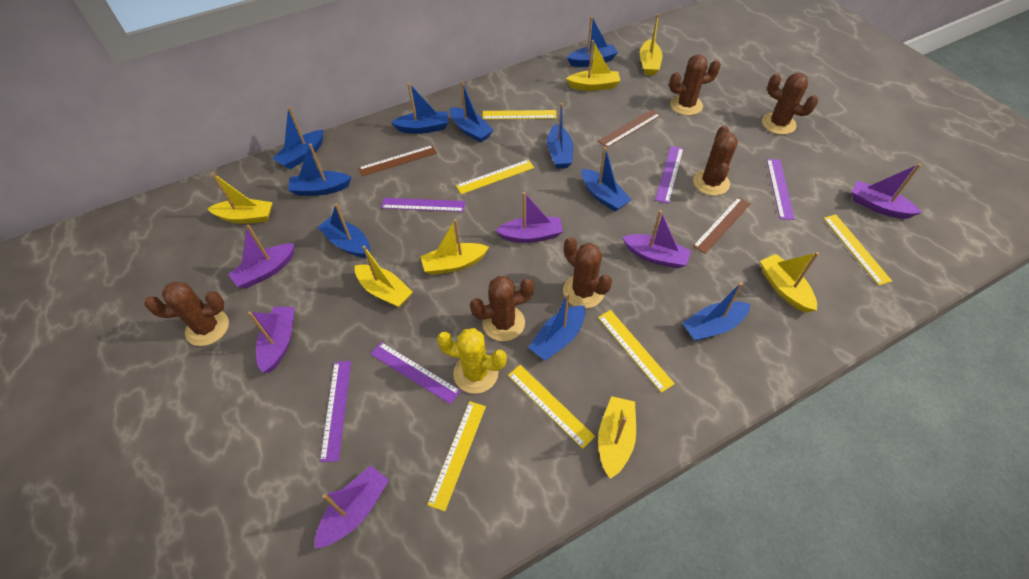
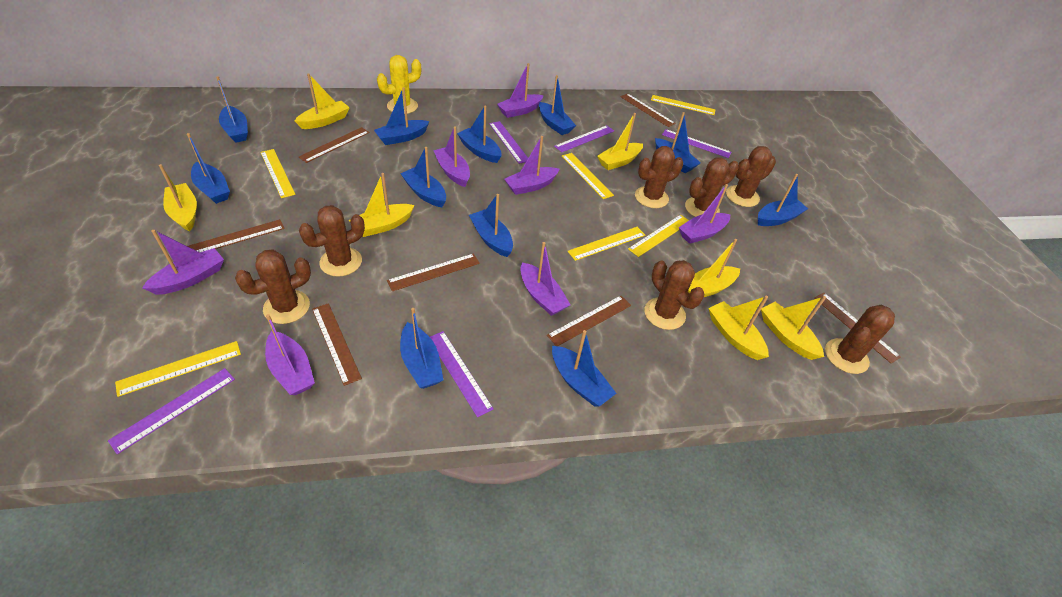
blue boat: [272,106,323,169] [288,143,351,196] [318,203,370,258] [391,83,448,134] [450,81,494,143] [528,293,585,361] [547,103,573,169] [567,16,618,67] [581,147,632,212] [682,282,750,341] = 10 -> [187,133,230,204] [216,77,248,143] [374,87,430,145] [400,147,446,207] [400,308,443,389] [457,106,501,163] [469,194,513,257] [539,75,576,135] [552,330,617,407] [655,112,701,173] [758,174,808,226] = 11
brown cactus: [144,281,229,346] [470,276,534,341] [563,237,612,308] [669,55,721,116] [693,125,738,196] [762,73,818,135] = 6 -> [235,249,311,324] [299,205,365,277] [635,146,683,208] [644,260,705,330] [685,157,739,217] [726,146,776,207] [825,305,895,374] = 7
brown ruler: [358,145,437,176] [598,109,661,148] [693,197,751,254] = 3 -> [188,219,285,252] [299,127,370,163] [312,303,362,386] [387,253,480,291] [547,296,631,346] [620,93,675,127] [814,293,901,363] = 7
purple boat: [228,224,295,288] [248,307,295,373] [315,466,389,549] [495,192,563,243] [622,210,691,269] [852,164,922,219] = 6 -> [142,230,224,295] [265,314,315,395] [433,126,470,187] [497,63,544,118] [504,136,559,195] [520,242,571,316] [679,184,730,244] = 7

